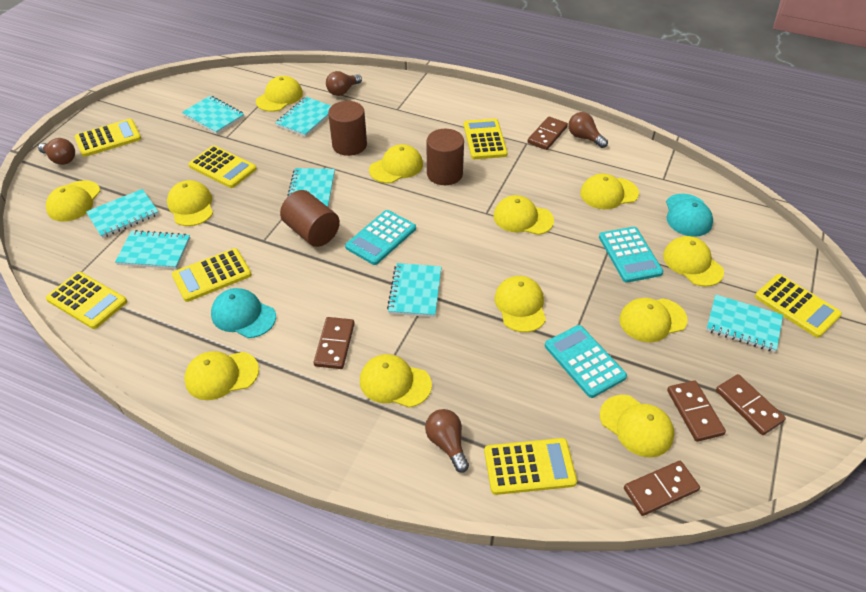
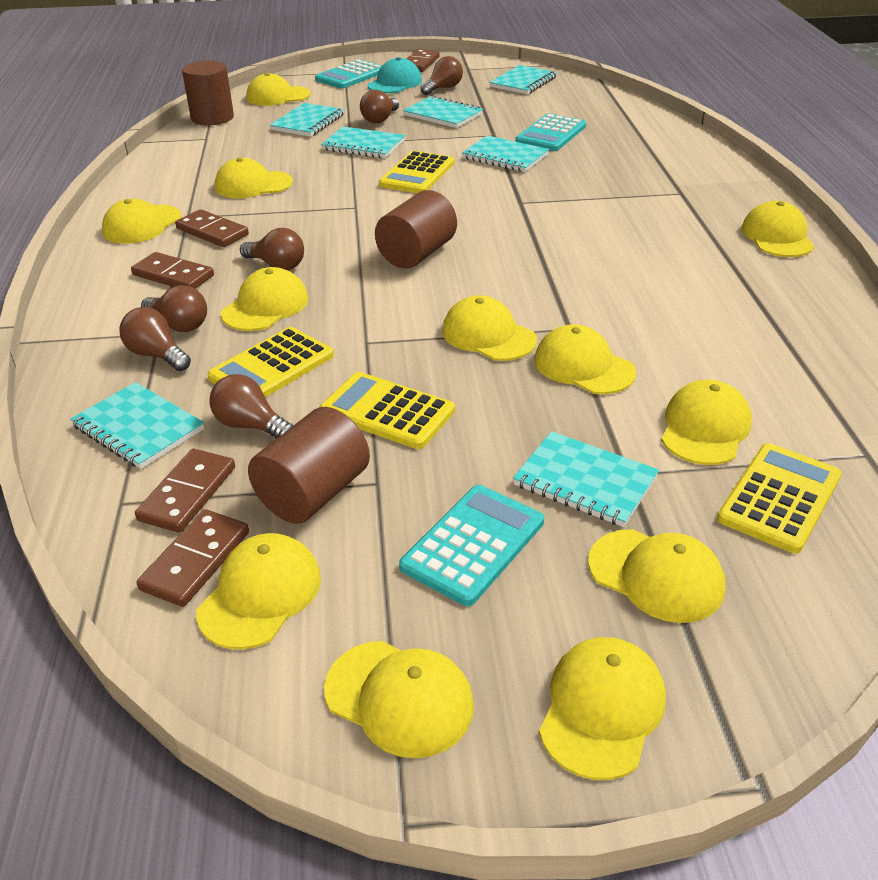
brown light bulb: [38,138,75,165] [326,71,362,96] [425,409,469,473] [568,112,608,148] = 4 -> [119,307,191,371] [141,285,207,332] [209,374,293,439] [240,228,304,270] [360,90,399,123] [420,56,463,95] = 6
turquoise cap: [211,288,276,338] [666,194,713,237] = 2 -> [368,57,422,93] = 1
yellow calculator: [46,272,127,329] [74,119,141,157] [172,248,252,302] [188,145,257,188] [464,119,508,159] [484,438,577,495] [755,274,842,338] = 7 -> [207,327,334,397] [320,372,455,449] [379,151,454,193] [717,443,842,553] = 4

